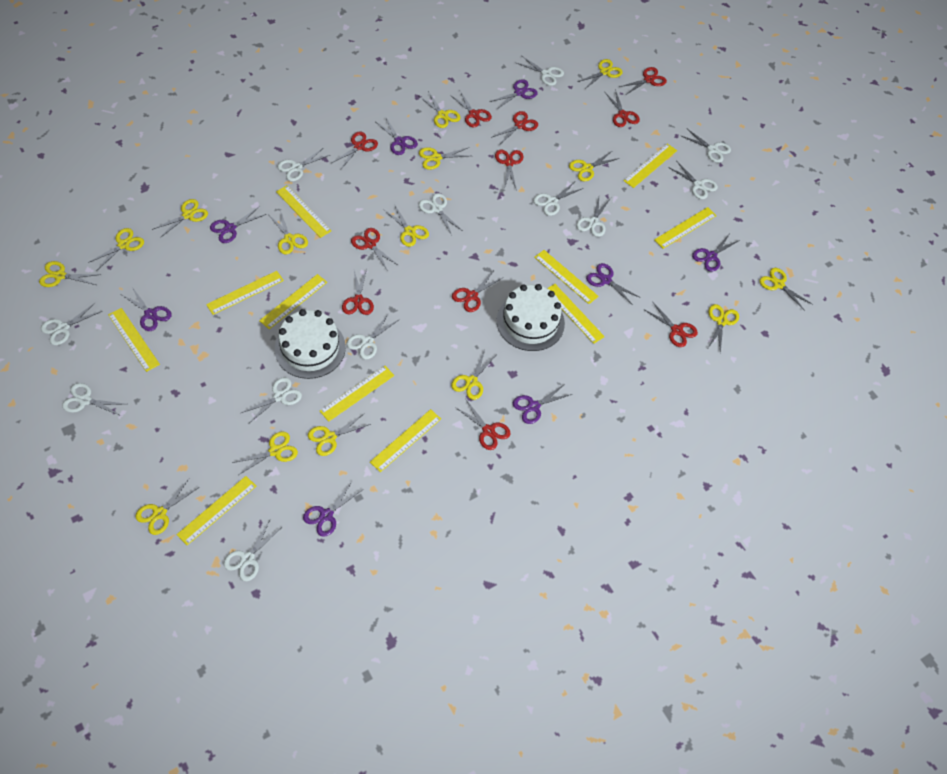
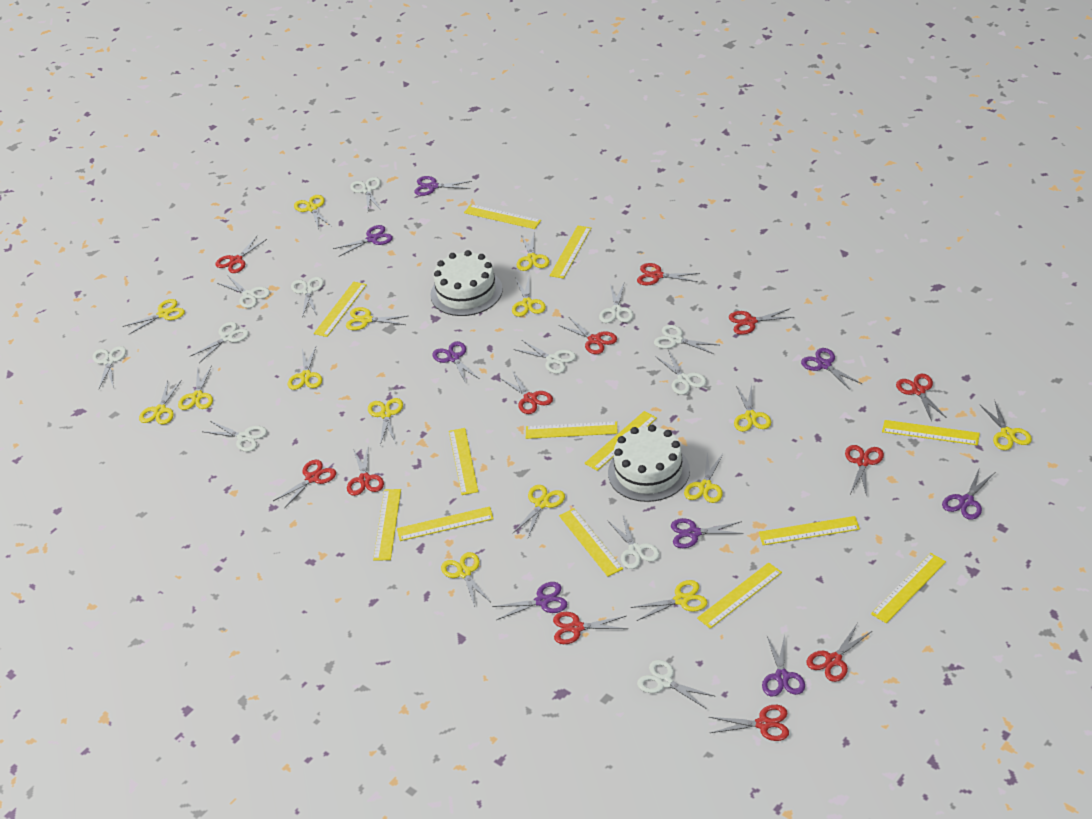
red scissors: [331,132,378,170] [342,269,374,315] [351,228,399,271] [450,91,492,127] [452,270,504,312] [455,398,511,450] [491,111,538,145] [495,150,523,188] [605,89,640,127] [619,67,667,94] [645,302,698,347] = 11 -> [215,236,267,273] [273,460,336,509] [347,445,384,496] [500,371,553,414] [553,612,628,644] [558,317,617,354] [637,263,700,285] [709,705,789,741] [729,308,795,335] [807,623,872,682] [845,445,884,496] [896,374,947,421] = 12
yellow ruler: [108,308,160,372] [176,476,256,545] [206,271,284,315] [259,274,327,329] [276,185,331,238] [320,366,394,422] [370,409,441,472] [534,250,599,304] [547,284,605,344] [624,144,677,188] [654,207,717,249] = 11 -> [314,282,367,337] [373,489,401,561] [397,506,494,541] [449,428,479,495] [464,204,541,229] [526,421,617,439] [550,226,591,279] [559,508,623,577] [585,411,657,471] [697,562,782,629] [759,516,860,545] [871,553,946,623] [882,420,980,445] = 13

